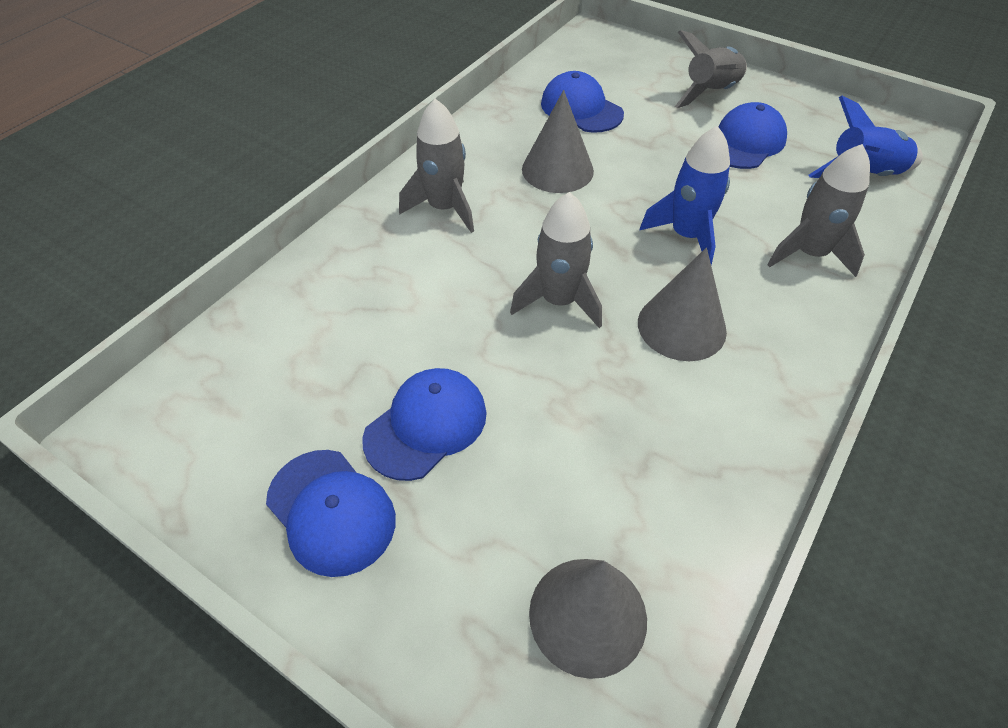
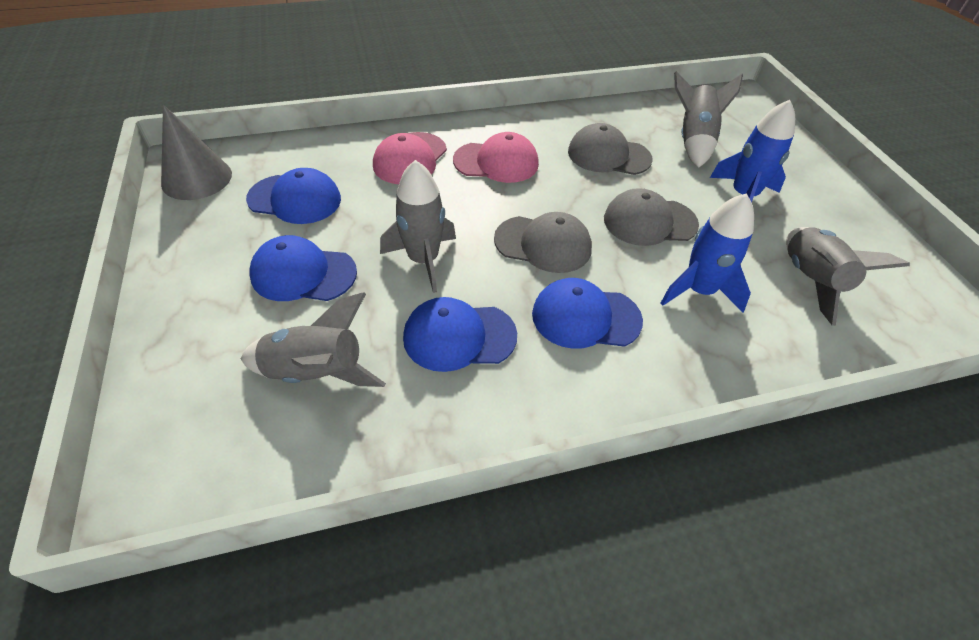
grey cap: none = 0 -> [494,212,592,273] [568,123,653,175] [604,188,699,246] = 3
grey cone: [522,90,594,193] [529,559,647,679] [638,248,727,361] = 3 -> [161,105,232,200] = 1
pink cap: none = 0 -> [373,132,447,184] [453,132,539,183] = 2

